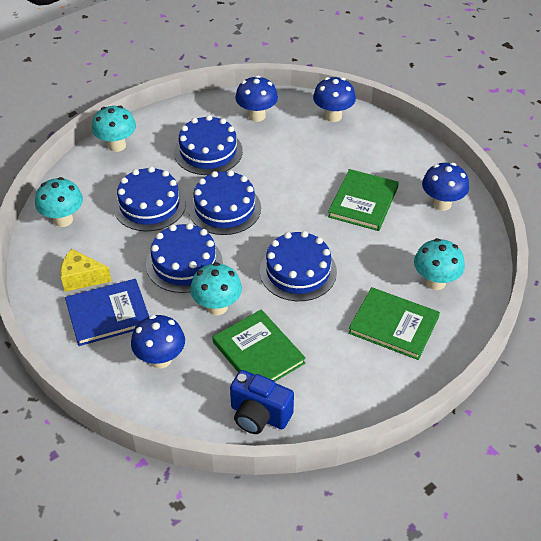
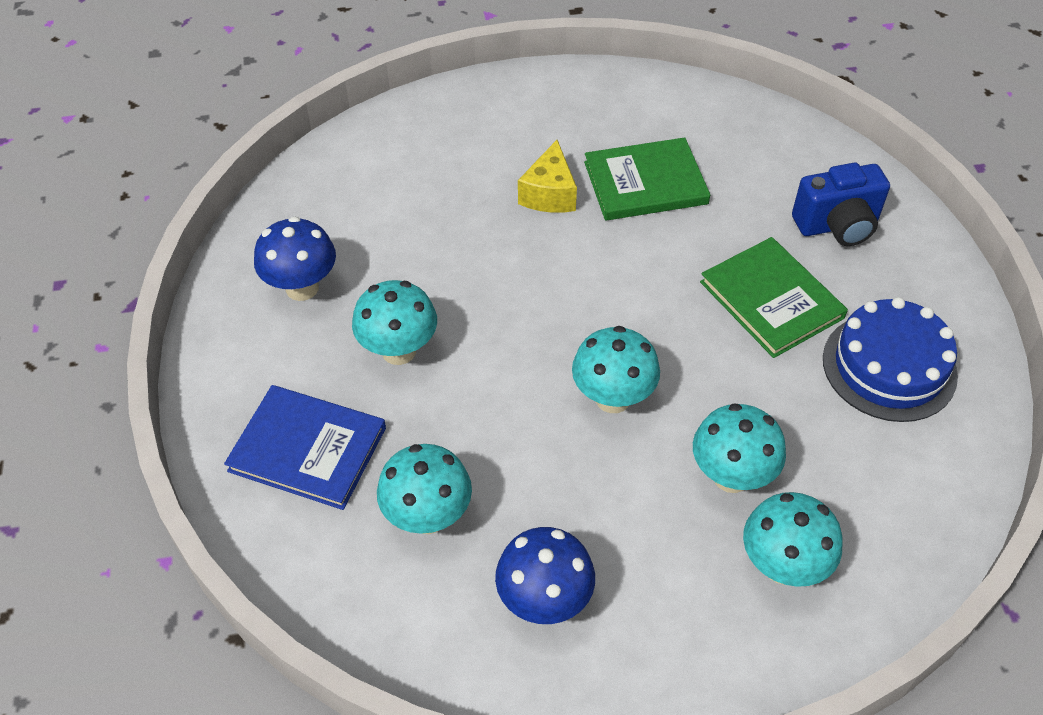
blue cake: [113,167,186,231] [146,223,223,293] [174,115,243,175] [188,170,261,235] [260,231,337,301] = 5 -> [823,297,958,422] = 1
blue mushroom: [131,315,185,369] [235,76,278,122] [313,77,356,122] [422,163,469,211] = 4 -> [254,217,336,301] [495,527,595,624] = 2
green book: [212,309,306,381] [328,169,399,231] [348,287,440,360] = 3 -> [584,137,710,221] [700,237,848,358] = 2
turquoise mushroom: [35,177,83,227] [92,106,136,152] [190,262,242,315] [414,238,465,290] = 4 -> [352,280,437,365] [377,444,472,534] [572,326,660,413] [693,403,786,493] [743,492,842,587] = 5

